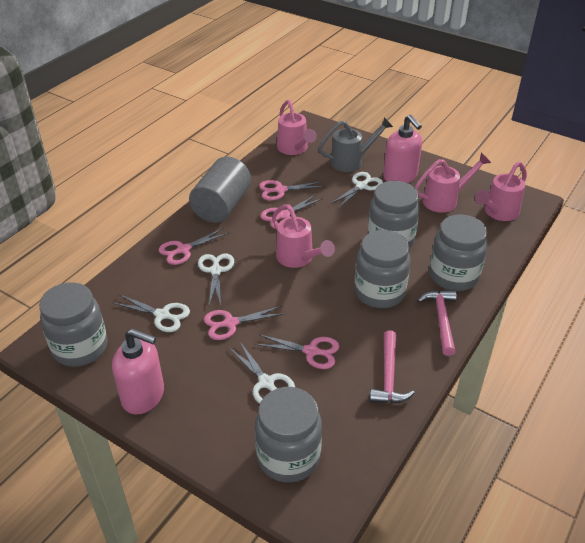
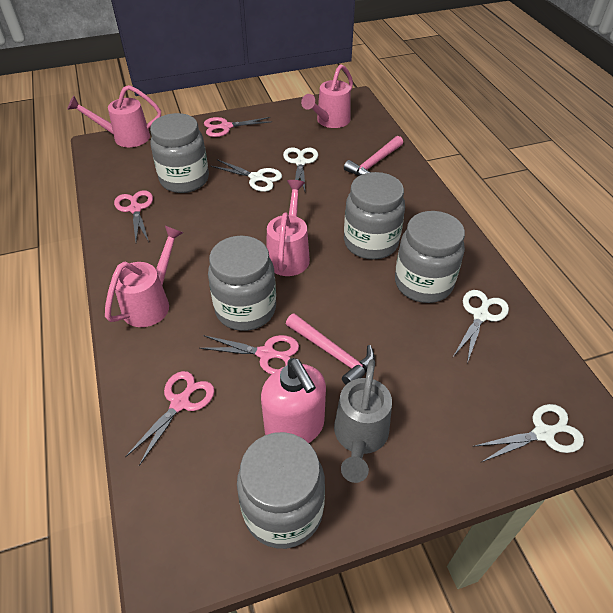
grey cylinder: [189,157,251,223] = 1 -> none = 0
pink scissors: [159,228,229,265] [204,306,286,340] [254,334,340,369] [259,180,326,201] [260,195,323,229] = 5 -> [114,190,153,242] [125,371,215,466] [199,335,299,375] [204,117,272,137] = 4
pink soap dispenser: [112,329,164,415] [383,114,422,183] = 2 -> [261,358,326,443] = 1

